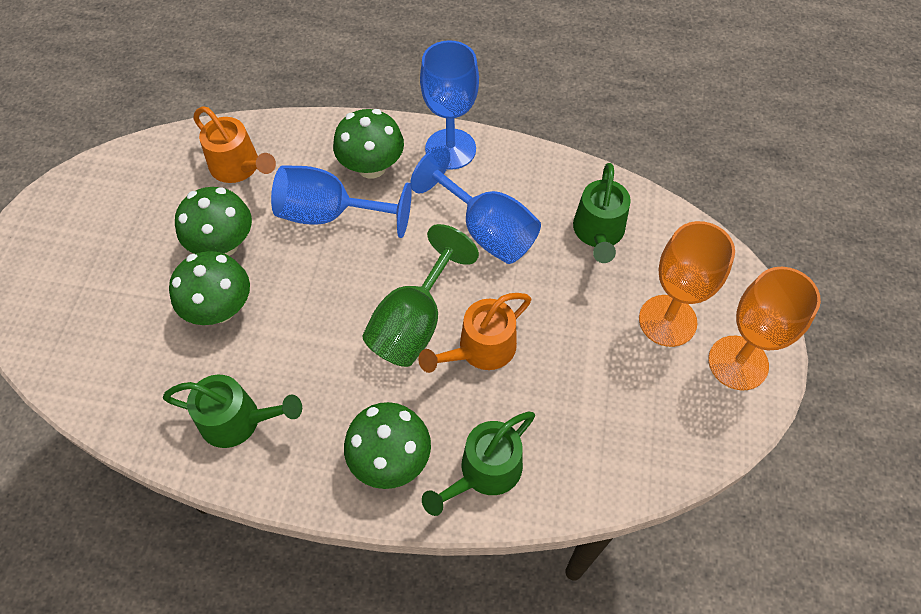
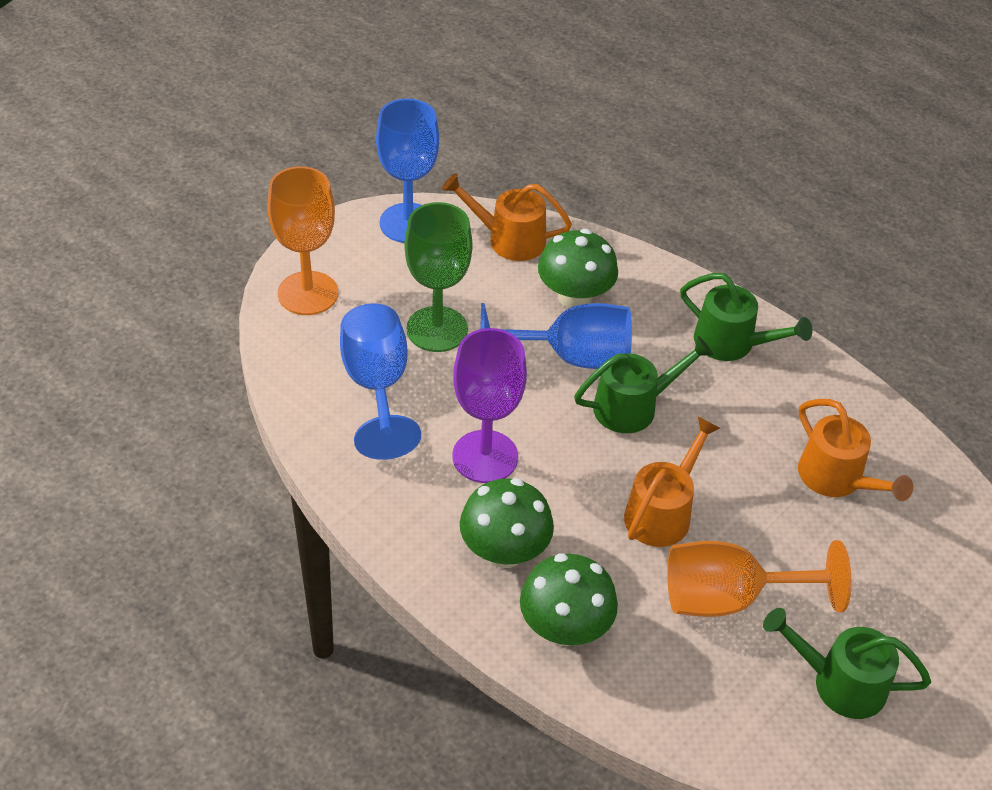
green mushroom: [169,251,250,325] [175,187,252,256] [333,109,404,178] [344,402,431,489] = 4 -> [460,478,554,568] [520,553,618,646] [538,229,618,309] = 3
orange watering can: [193,106,276,183] [419,293,531,373] = 2 -> [442,173,572,261] [624,417,720,547] [798,399,913,501] = 3
purple goblet: none = 0 -> [452,328,527,483] = 1

